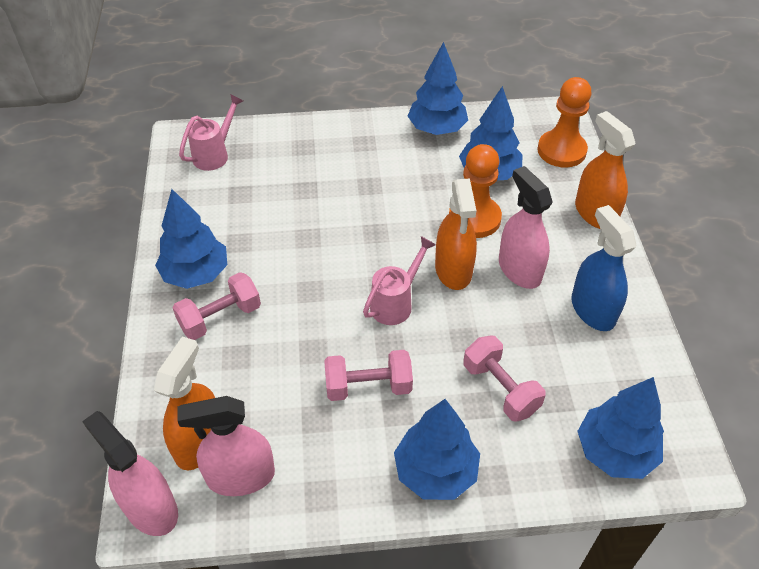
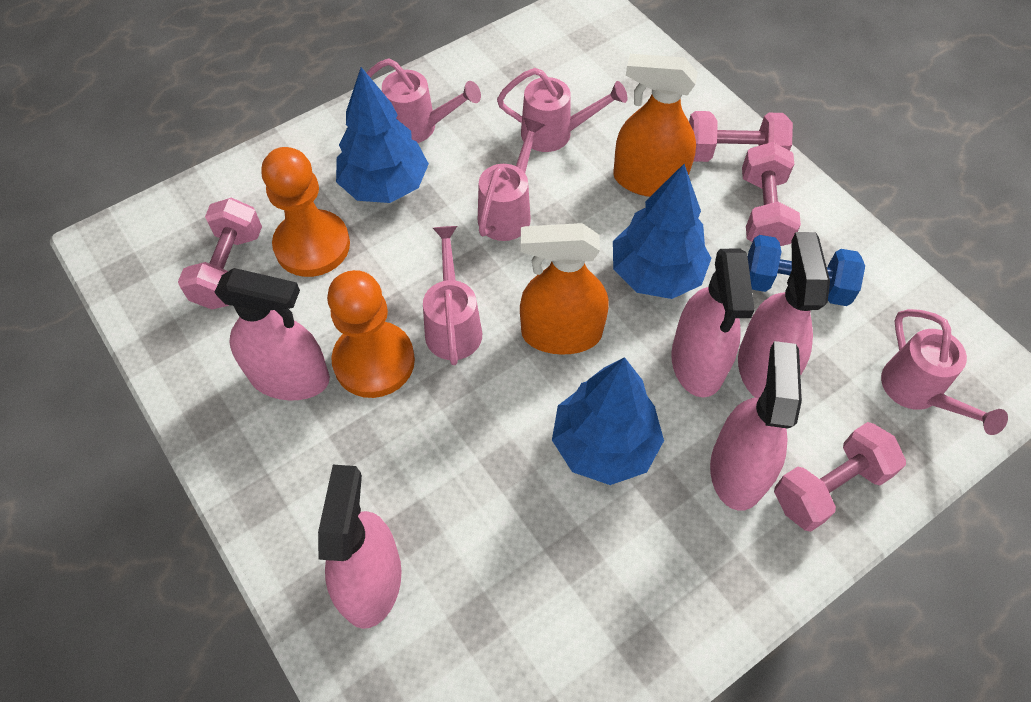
blue dumbbell: none = 0 -> [748,235,865,306] = 1
blue spray bottle: [571,205,636,331] = 1 -> none = 0
blue tree: [155,189,227,289] [394,399,480,500] [408,42,468,135] [459,86,523,180] [578,377,664,479] = 5 -> [336,67,429,203] [552,357,664,485] [613,164,712,299] = 3
orange spray bottle: [154,336,215,470] [435,178,477,290] [575,111,635,229] = 3 -> [520,223,609,355] [613,54,698,197] = 2
pink dumbbell: [173,272,261,340] [324,350,413,401] [463,335,546,422] = 3 -> [178,198,262,309] [689,111,793,162] [742,142,801,246] [774,422,906,532] = 4
pink spray bottle: [82,411,178,536] [177,396,275,496] [499,166,553,289] = 3 -> [215,268,330,400] [318,465,402,629] [671,249,755,398] [710,341,802,511] [738,232,830,398] = 5
pink watering can: [179,94,243,171] [363,236,436,325] = 2 -> [367,59,481,143] [423,226,482,365] [478,118,545,241] [497,68,627,152] [881,309,1008,435] = 5

